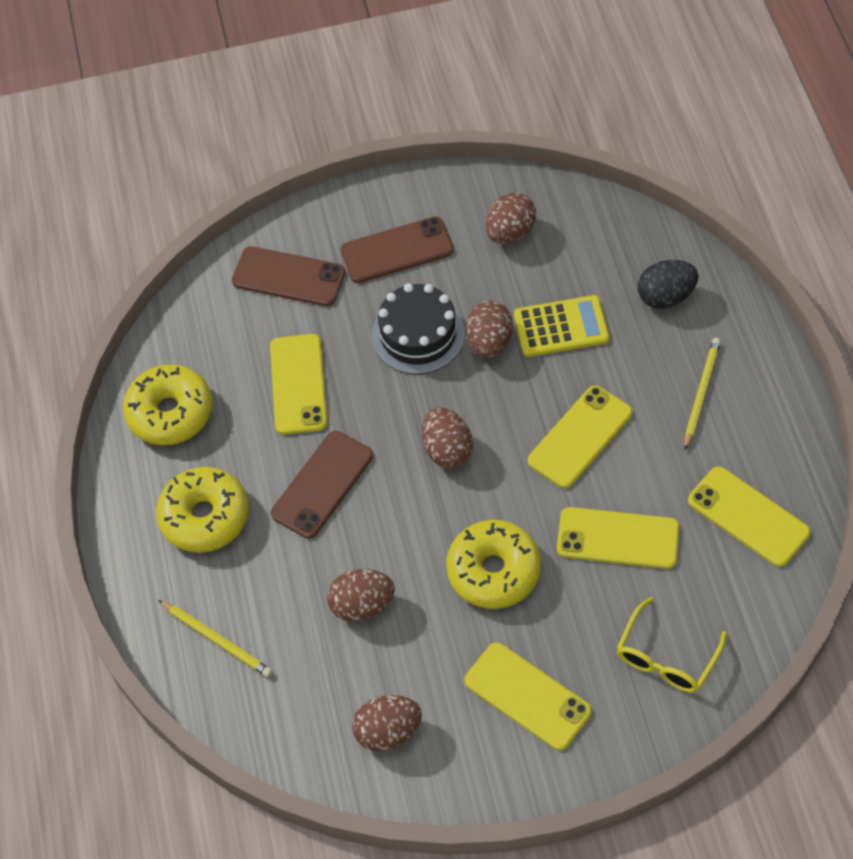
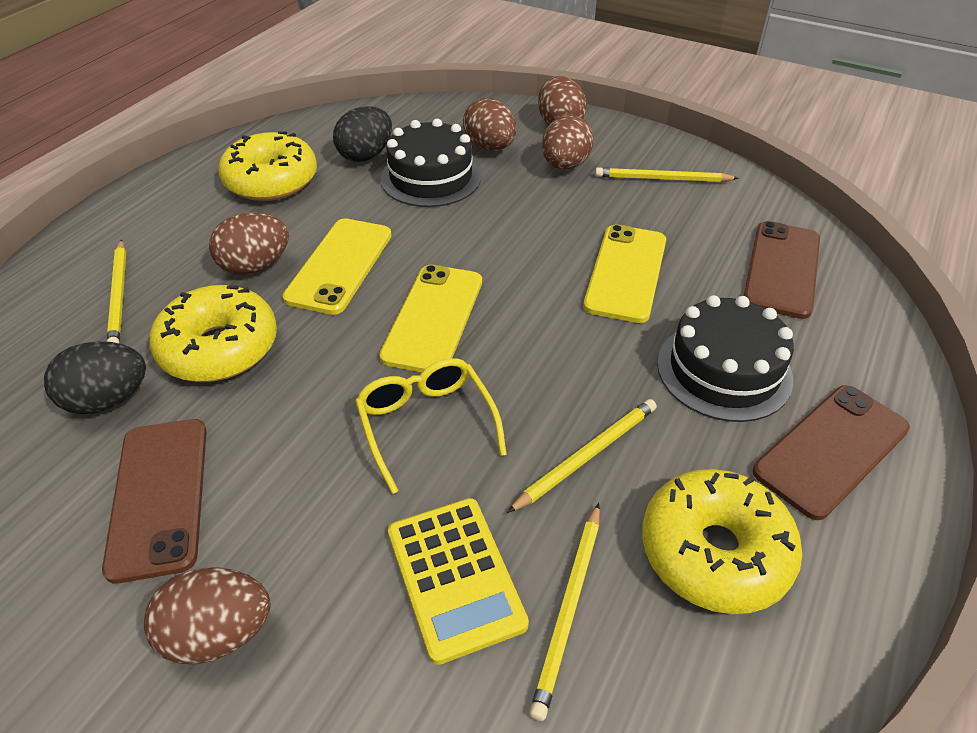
black cake: [372,283,465,374] = 1 -> [380,119,481,207] [657,295,794,422] = 2
black egg: [638,260,698,309] = 1 -> [44,341,146,414] [333,106,392,162] = 2
yellow pencil: [158,600,272,677] [684,338,721,450] = 2 -> [107,239,126,343] [507,399,657,513] [529,503,600,721] [595,167,739,182] = 4
yellow phone: [270,334,327,435] [464,642,592,751] [528,385,632,488] [557,507,680,569] [688,466,811,567] = 5 -> [283,218,392,315] [379,265,482,372] [583,224,666,323] = 3

